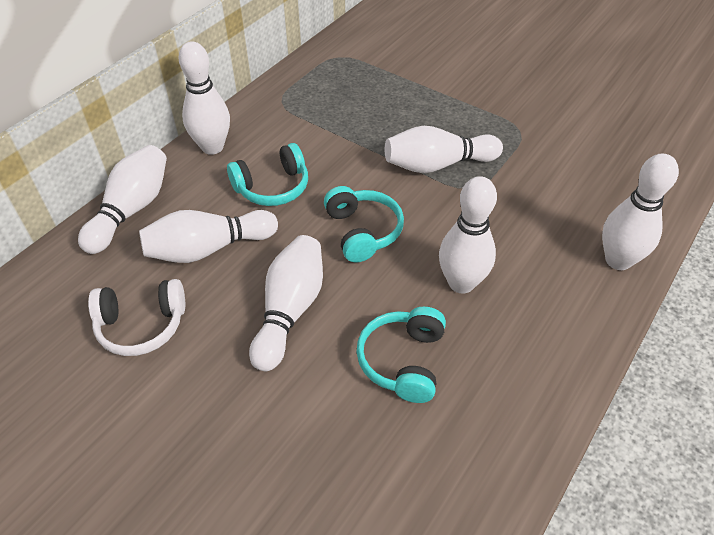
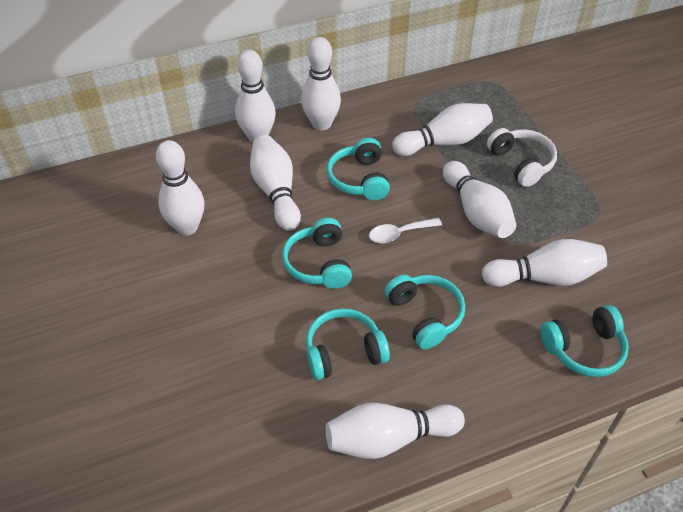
turquoise headphones: [227,143,308,206] [324,186,404,262] [357,307,446,403] = 3 -> [282,218,352,289] [306,308,390,380] [327,138,390,200] [385,275,465,349] [540,305,629,377] = 5
white bowling pin: [78,145,167,254] [139,210,278,263] [179,41,230,155] [249,235,323,371] [385,126,503,173] [439,176,497,294] [602,154,679,270] = 7 -> [156,140,204,235] [235,50,276,143] [250,135,301,231] [301,37,341,130] [326,403,465,459] [392,103,493,156] [443,161,517,238] [482,239,607,287] = 8
white spoon: none = 0 -> [369,218,442,243] = 1

